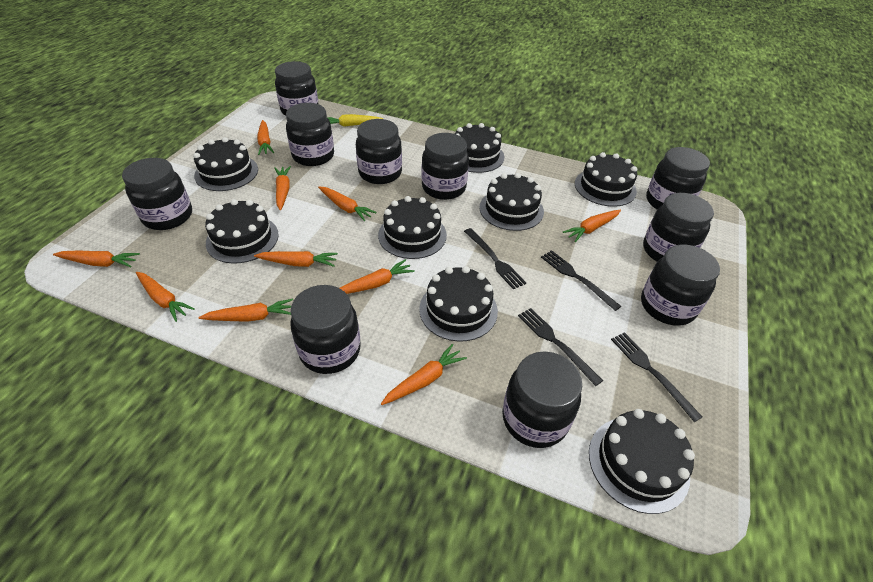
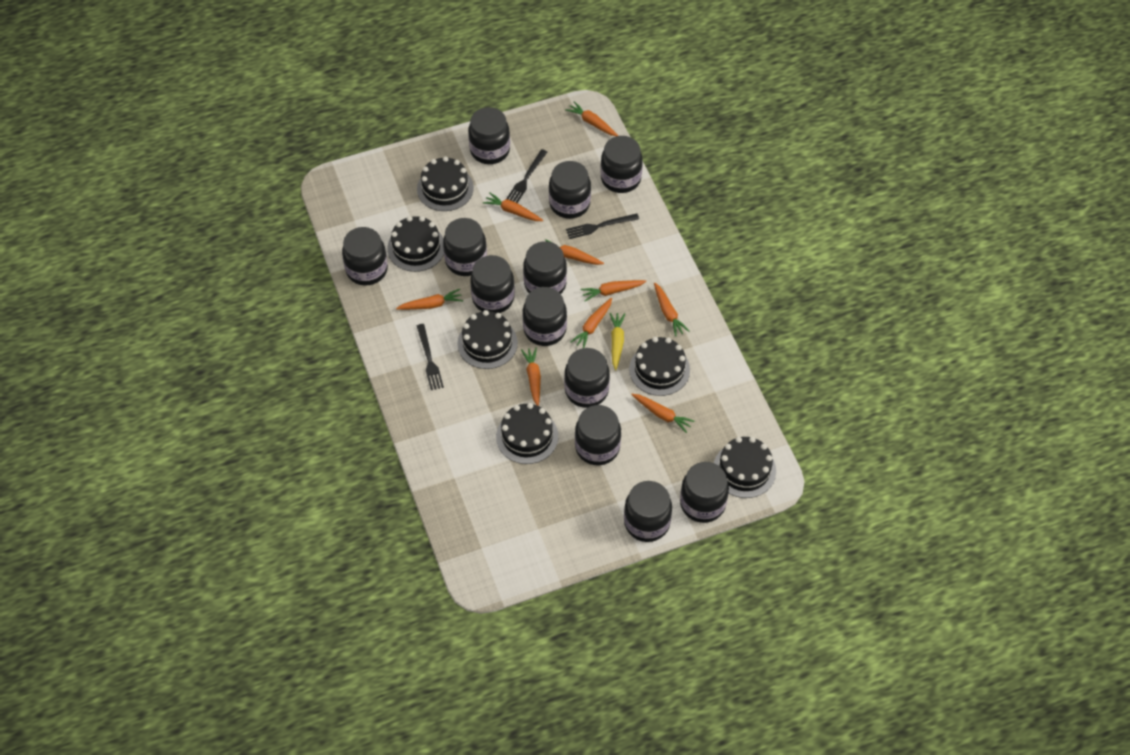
black cake: [193,137,258,191] [205,199,279,264] [378,196,447,259] [419,266,498,342] [455,123,504,173] [479,173,544,231] [575,152,637,207] [589,409,695,514] = 8 -> [387,216,444,272] [417,156,474,211] [457,310,518,369] [496,403,558,464] [629,337,690,396] [714,437,776,498] = 6
black fork: [464,228,526,290] [518,308,603,386] [541,250,621,311] [611,332,702,422] = 4 -> [417,324,444,390] [506,149,547,203] [566,214,639,239] = 3
black jar: [122,158,192,230] [275,61,318,116] [286,103,334,166] [290,285,361,374] [356,119,402,184] [422,133,469,200] [502,352,582,448] [641,245,720,326] [643,193,714,262] [646,147,710,210] = 10 -> [342,227,388,286] [443,218,487,276] [468,107,510,164] [470,255,515,313] [523,241,567,294] [523,287,567,346] [549,161,591,219] [564,348,610,408] [575,405,621,465] [601,136,643,193] [624,481,672,542] [680,462,729,523] = 12
orange carrot: [53,250,140,267] [136,272,195,322] [198,299,293,322] [254,251,338,267] [257,120,274,155] [274,166,291,210] [318,187,376,221] [340,259,415,294] [381,344,467,405] [563,210,621,242] = 10 -> [396,289,463,310] [483,192,543,221] [521,347,541,406] [545,239,604,265] [565,101,618,136] [570,298,612,348] [580,280,646,301] [631,394,695,433] [654,283,689,337] = 9

